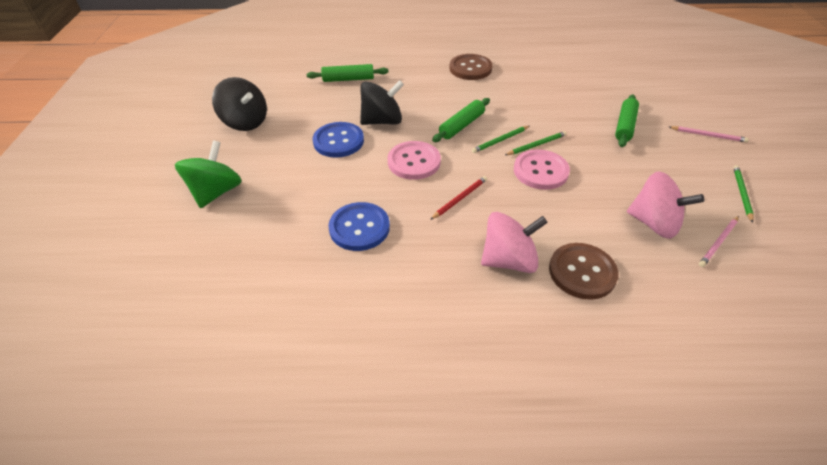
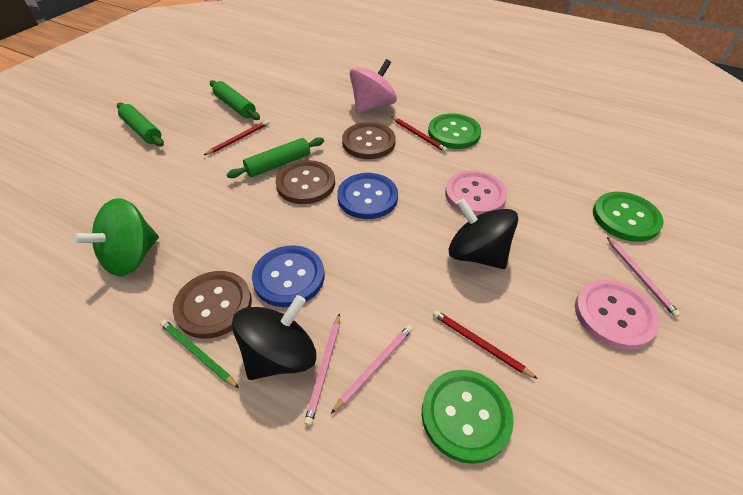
brown button: [449,54,493,80] [549,243,619,300] = 2 -> [173,271,252,339] [276,160,335,204] [342,122,396,159] = 3
green button: none = 0 -> [422,370,514,464] [428,113,481,149] [593,192,664,242] = 3
green pencil: [472,126,529,153] [505,131,567,155] [733,165,754,223] = 3 -> [160,320,239,388] = 1
pink pencil: [669,126,749,142] [699,216,739,267] = 2 -> [304,313,340,426] [331,325,413,414] [607,237,681,317] = 3
pink spinning top: [481,212,548,273] [627,171,704,239] = 2 -> [350,59,397,113] = 1
red pencil: [430,176,487,220] = 1 -> [204,120,269,155] [392,117,448,152] [433,310,538,379] = 3

